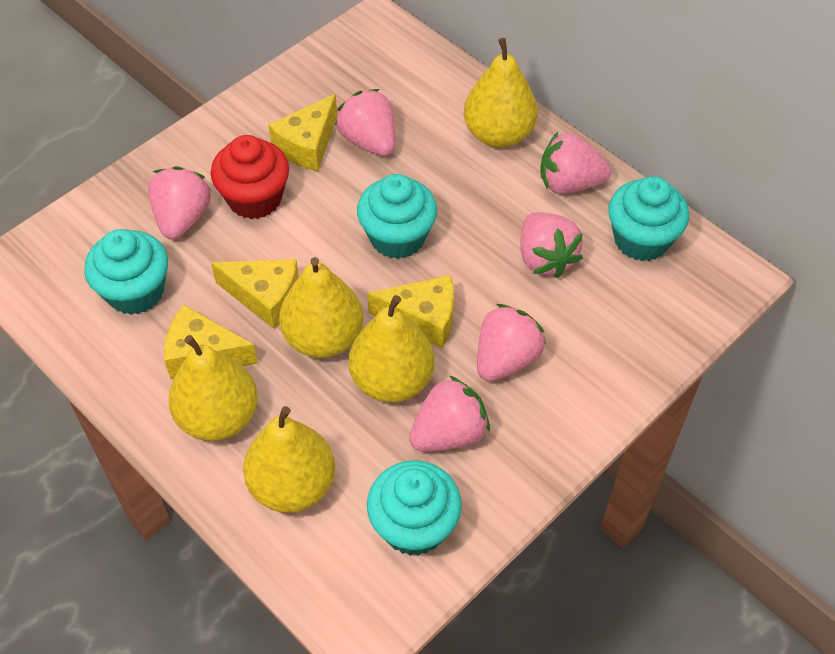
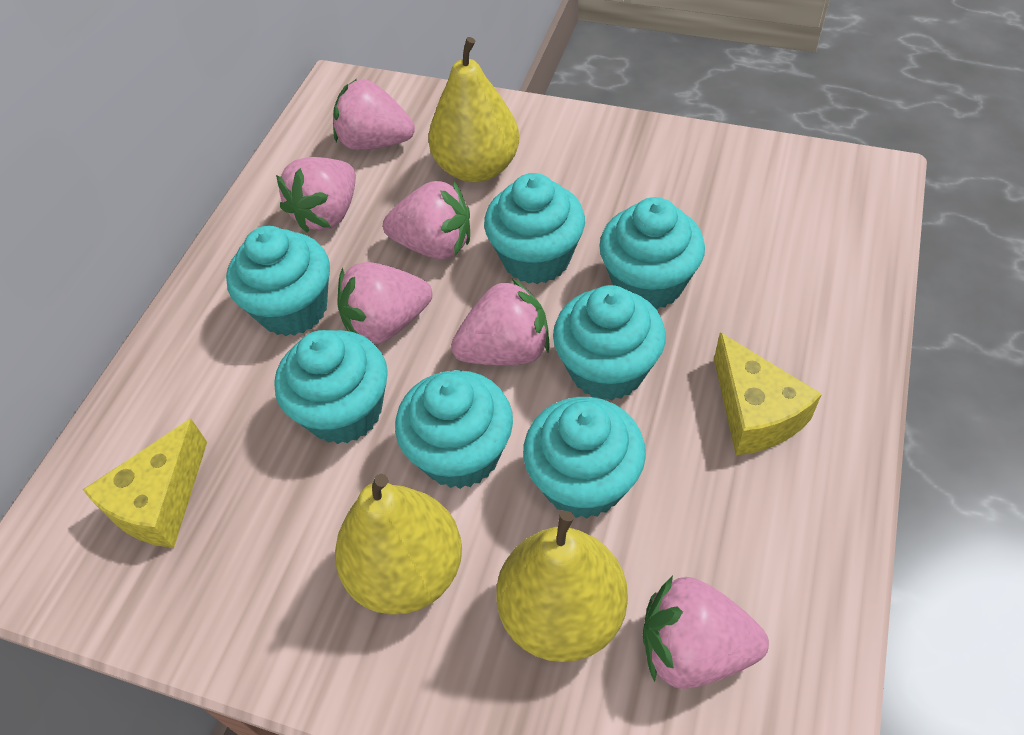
red cupcake: [211,135,289,219] = 1 -> none = 0
turquoise cupcake: [84,229,168,315] [357,174,437,259] [367,460,462,556] [608,176,689,261] = 4 -> [226,226,330,336] [274,330,388,444] [395,370,513,489] [484,173,585,284] [523,397,646,518] [553,285,666,401] [599,197,705,310] = 7
yellow cheese: [164,305,258,379] [211,259,299,329] [268,94,337,171] [367,275,454,348] = 4 -> [83,419,207,548] [714,332,822,455] = 2
yellow pear: [168,335,258,441] [243,406,335,513] [279,257,364,358] [349,295,435,403] [464,38,538,148] = 5 -> [335,474,462,614] [428,37,519,183] [496,511,628,662] = 3

